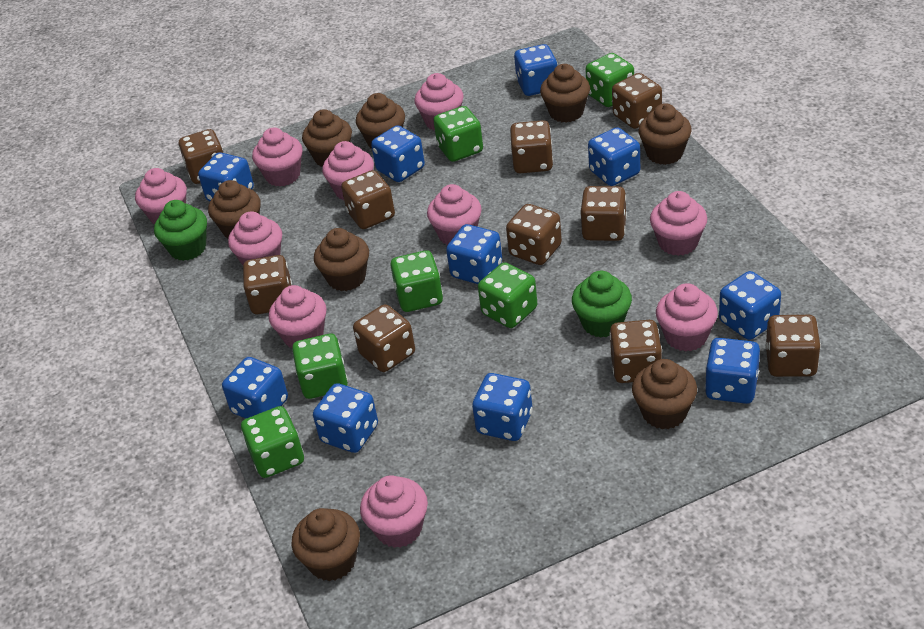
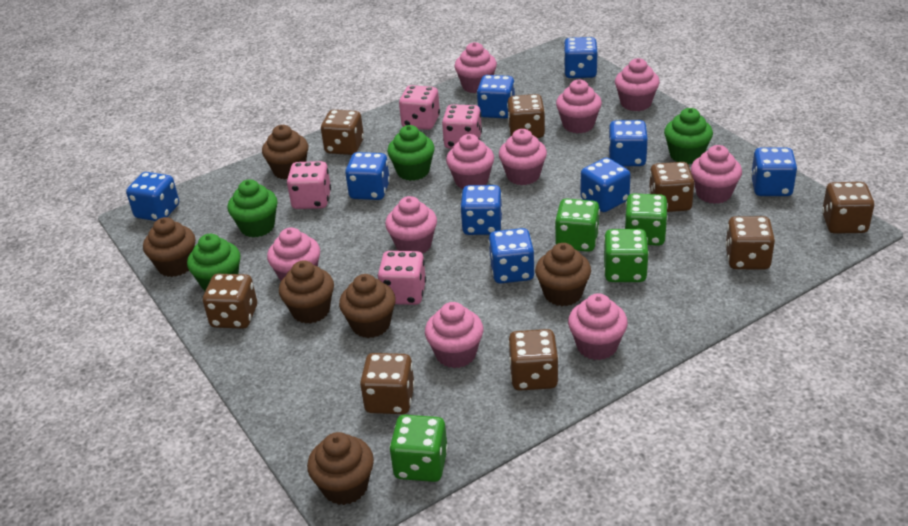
blue dice: [198,152,254,201] [222,357,288,419] [313,383,378,453] [371,125,425,182] [446,224,502,284] [472,373,533,441] [514,44,557,96] [588,127,640,186] [705,338,760,404] [719,271,781,340] = 10 -> [126,172,179,221] [345,152,390,200] [460,185,502,235] [477,75,515,119] [488,228,535,284] [564,37,598,78] [580,158,631,212] [608,120,648,166] [751,148,797,196] = 9
brown cupcake: [208,180,261,238] [291,508,360,581] [302,109,352,167] [314,228,369,291] [356,93,405,148] [540,64,590,122] [632,359,697,429] [638,103,692,165] = 8 -> [143,217,195,277] [262,125,308,180] [279,261,334,324] [307,432,374,505] [339,274,396,338] [535,243,591,306] = 6
brown dice: [179,129,223,184] [243,255,292,314] [341,170,395,229] [353,304,415,372] [506,204,562,265] [510,120,553,173] [580,186,627,241] [609,320,662,383] [612,73,662,129] [765,315,821,377] = 10 -> [203,274,257,329] [321,110,364,155] [360,353,415,414] [507,94,545,138] [508,329,559,391] [649,162,695,212] [725,216,775,269] [822,182,874,234] = 8
green cupcake: [154,200,207,261] [572,271,632,337] = 2 -> [187,234,241,291] [227,179,278,237] [387,125,435,181] [664,108,713,164] = 4
green dice: [241,406,304,478] [292,334,348,399] [390,250,443,312] [433,106,483,162] [478,262,537,328] [585,53,634,107] = 6 -> [390,415,448,482] [555,198,600,252] [604,229,649,282] [625,193,668,246] = 4
pink dice: none = 0 -> [287,161,331,209] [378,251,426,305] [399,85,440,130] [442,104,482,149] = 4

